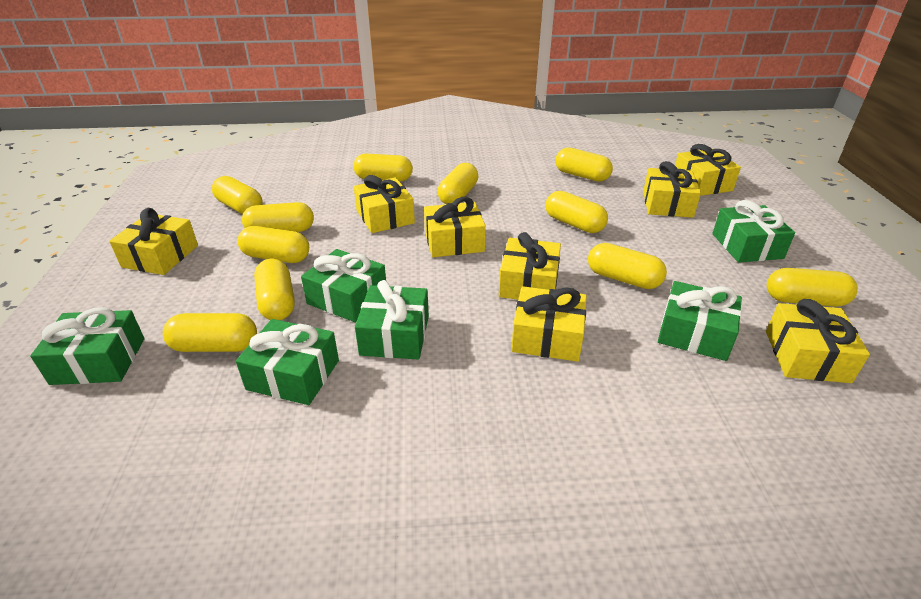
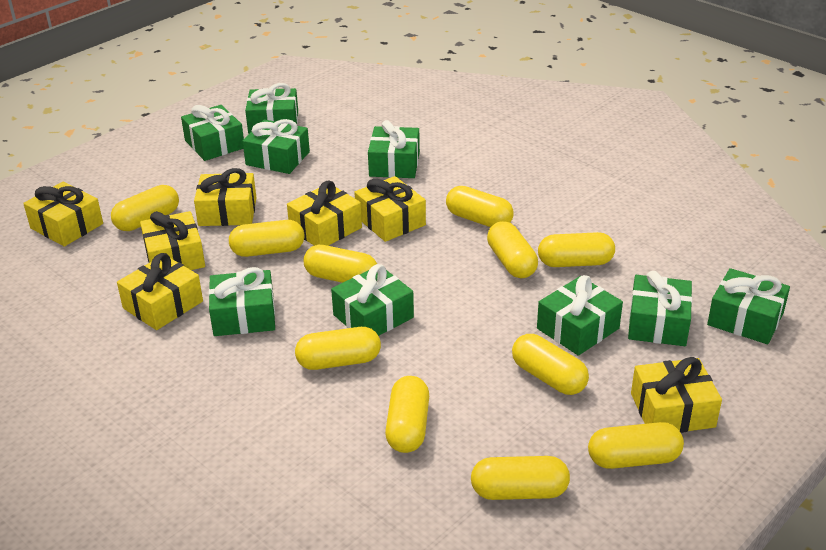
green gift: [30,307,144,385] [236,319,339,405] [301,249,386,322] [355,280,429,359] [658,281,742,361] [712,200,795,263] = 6 -> [181,105,244,161] [209,267,275,336] [243,119,310,174] [245,83,298,134] [331,264,414,336] [368,120,420,178] [537,275,623,356] [628,271,692,346] [707,268,790,344] = 9
yellow gift: [109,208,198,275] [354,175,415,233] [424,197,486,257] [499,232,561,300] [511,286,587,362] [643,161,701,218] [675,144,741,196] [766,299,870,383] = 8 -> [23,182,103,247] [117,253,203,330] [140,211,205,270] [194,168,256,226] [287,181,362,246] [354,176,426,242] [631,357,722,433] = 7

